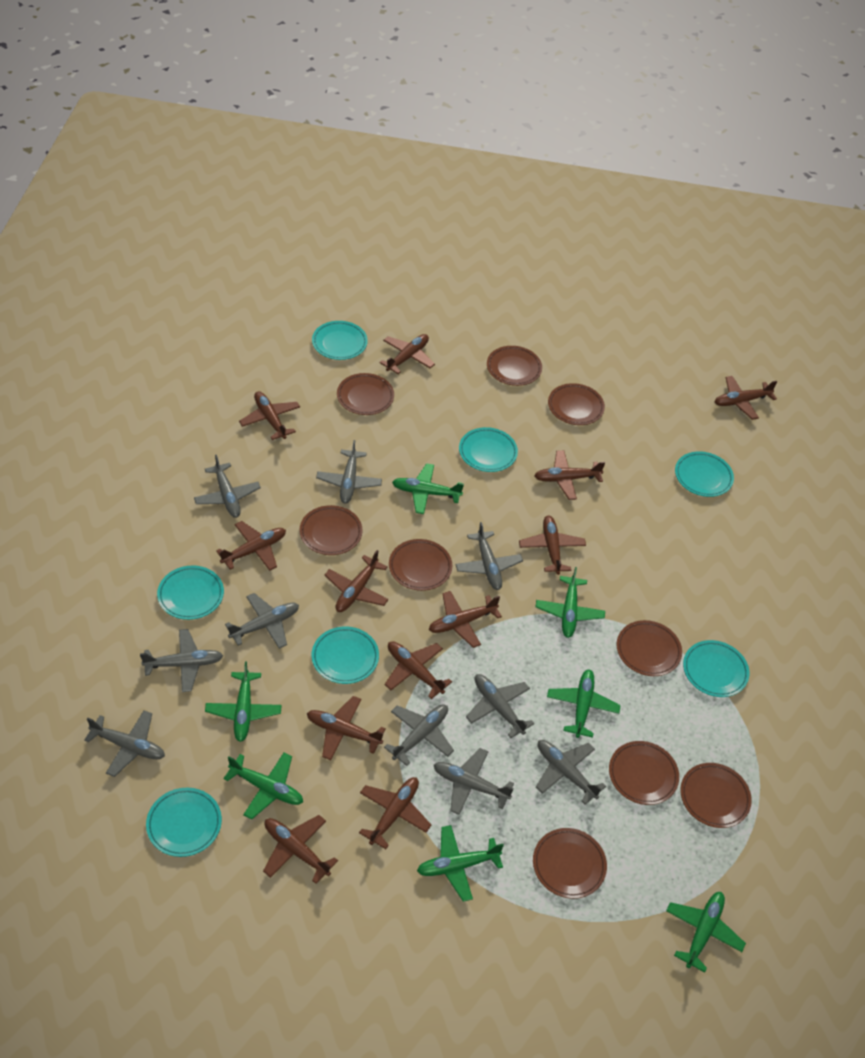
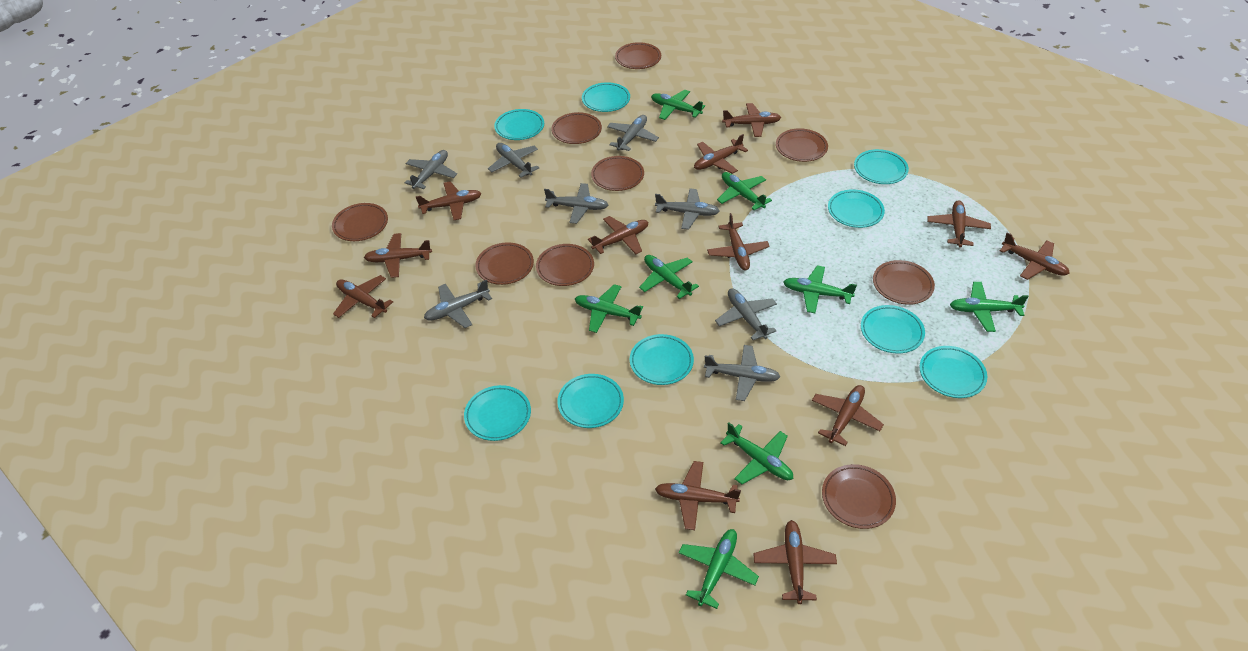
green plane: [205,662,281,742] [223,753,303,819] [392,463,464,514] [417,825,504,902] [536,567,605,638] [547,669,621,738] [666,892,746,973] = 7 -> [575,284,643,333] [639,255,699,299] [651,90,705,120] [679,529,759,609] [717,172,772,210] [720,422,793,484] [783,265,857,313] [950,282,1029,332] = 8
grey plane: [84,710,165,777] [140,629,223,692] [194,455,261,518] [225,593,299,649] [316,440,382,504] [384,705,454,766] [434,748,514,815] [455,522,523,590] [466,674,534,738] [536,740,606,805] = 10 -> [405,150,457,189] [424,280,492,328] [488,143,539,178] [544,183,608,224] [607,115,659,151] [655,189,720,230] [704,345,781,401] [715,288,777,340] = 8
turquoise plate: [146,788,222,857] [157,566,224,620] [312,321,368,360] [312,626,379,684] [459,427,518,472] [675,451,734,497] [683,640,749,697] = 7 -> [464,385,531,441] [494,109,544,140] [557,374,624,428] [582,82,630,112] [630,334,694,385] [828,189,885,228] [854,149,909,184] [861,305,925,353] [919,346,987,398] = 9

